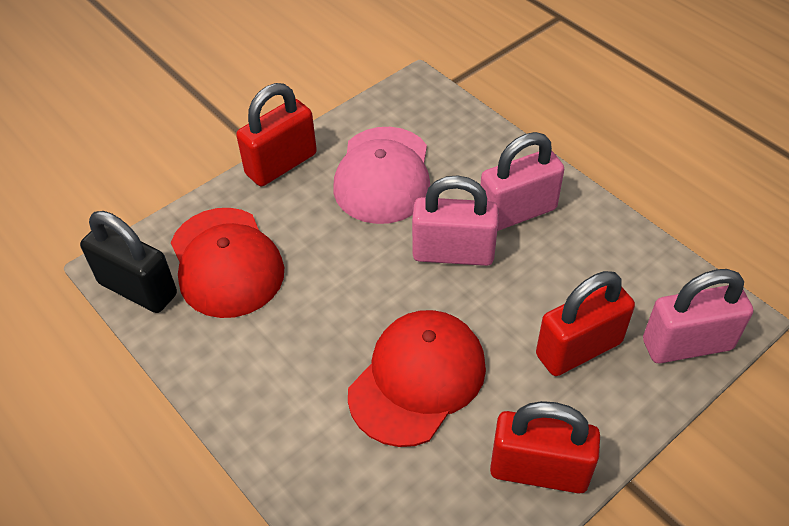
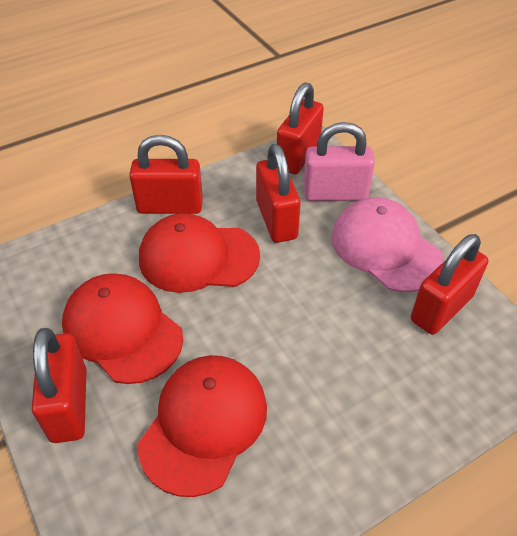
black padlock: [80,211,177,313] = 1 -> none = 0
pink padlock: [412,175,499,266] [480,132,564,231] [643,269,753,364] = 3 -> [303,122,375,201] = 1
red cap: [171,208,284,318] [348,310,486,447] = 2 -> [62,273,183,384] [138,355,267,497] [139,213,260,293] = 3
red padlock: [236,83,317,186] [490,401,600,494] [536,271,635,376] = 3 -> [32,328,87,443] [129,135,203,214] [256,144,301,243] [277,82,324,174] [411,234,488,335] = 5

